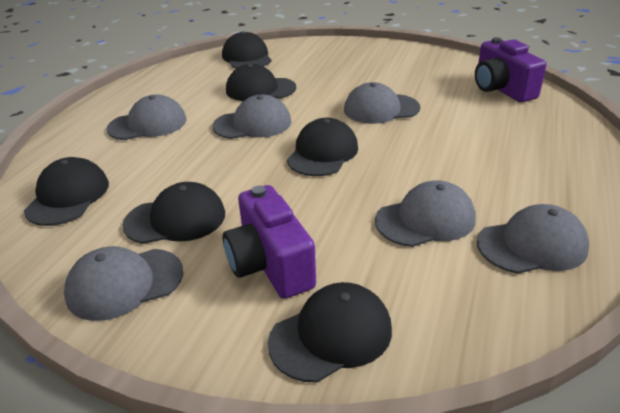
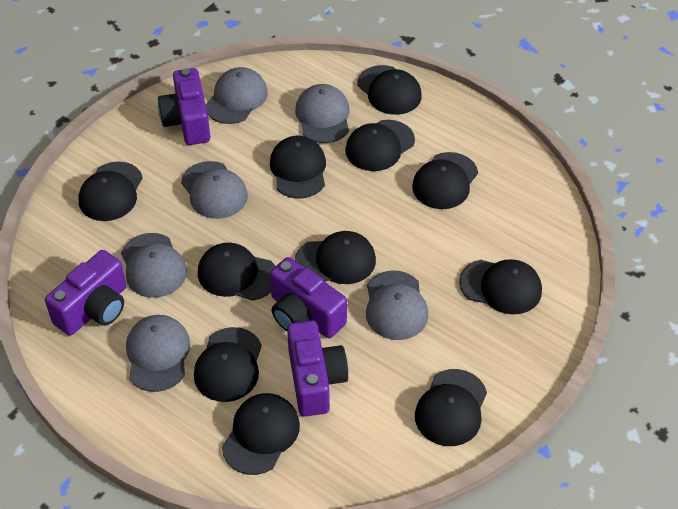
black cap: [24,157,109,226] [122,182,225,244] [222,31,272,69] [226,64,296,101] [268,282,392,383] [287,118,358,176] = 6 -> [79,162,143,221] [194,327,262,402] [198,243,275,301] [222,393,300,475] [270,136,326,199] [295,231,376,284] [345,120,415,171] [358,65,422,115] [412,152,478,209] [415,369,487,446] [459,259,542,314] = 11
purple camera: [223,185,316,299] [475,37,547,102] = 2 -> [45,250,126,336] [158,68,210,145] [270,257,347,338] [287,320,348,417] = 4

